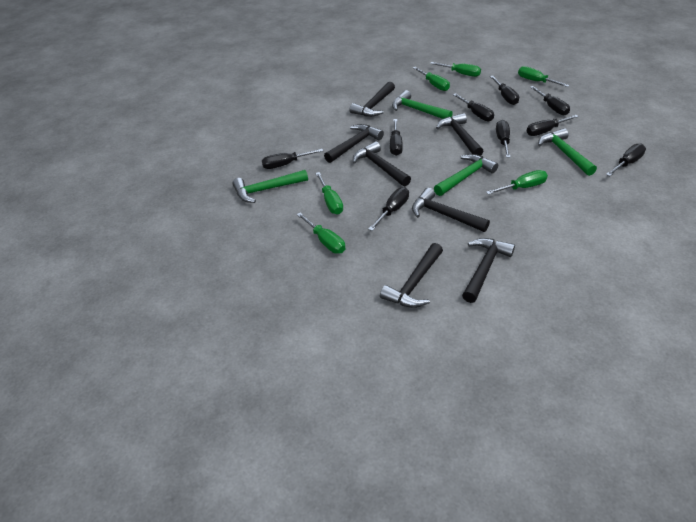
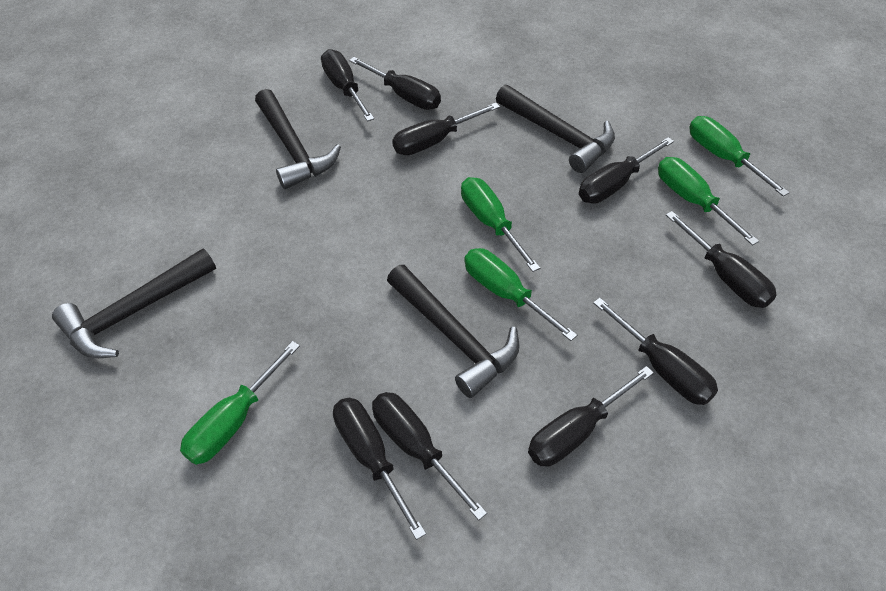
black hammer: [324,124,384,163] [350,82,395,117] [353,141,411,186] [380,243,443,308] [412,188,490,232] [436,113,484,156] [462,238,515,303] = 7 -> [52,248,216,358] [255,89,341,189] [387,265,520,398] [496,85,615,173] = 4
green hammer: [232,170,308,203] [392,90,453,119] [434,154,498,196] [538,128,597,176] = 4 -> none = 0
green screwdriver: [296,213,345,254] [315,172,343,214] [413,67,450,91] [430,62,481,77] [486,170,548,195] [518,66,570,87] = 6 -> [180,341,300,465] [461,177,540,272] [464,248,577,341] [658,157,759,246] [689,116,790,197] = 5

